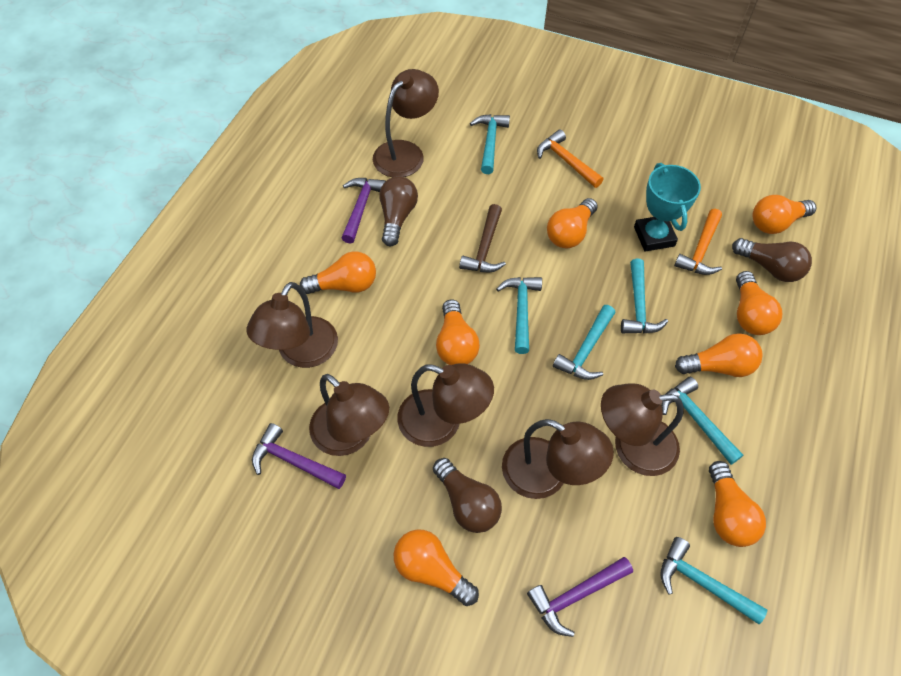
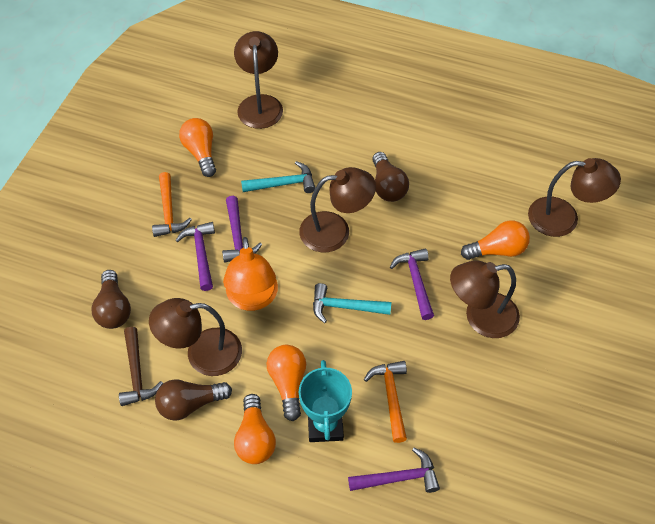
brown lamp: [247,282,338,368] [309,374,389,456] [373,69,439,177] [397,363,494,447] [502,419,614,499] [601,383,684,476] = 6 -> [149,298,242,376] [234,31,283,129] [299,167,376,252] [450,260,520,338] [528,158,621,237] = 5
orange lamp: none = 0 -> [223,237,278,311] = 1
orange light bulb: [300,251,376,294] [394,529,479,606] [436,300,480,365] [547,198,597,248] [675,333,763,377] [709,461,766,547] [736,271,782,335] [753,195,816,234] = 8 -> [179,118,216,177] [234,394,276,464] [267,345,306,421] [461,220,530,260] = 4
purple hammer: [252,423,346,489] [342,178,386,244] [527,557,633,637] = 3 -> [175,222,215,291] [222,196,262,263] [348,448,440,493] [390,248,434,320] = 4
turquoise hammer: [470,114,510,174] [496,277,542,354] [553,305,615,380] [621,259,668,333] [660,537,767,625] [661,377,743,465] = 6 -> [241,161,315,193] [313,283,391,323] = 2

